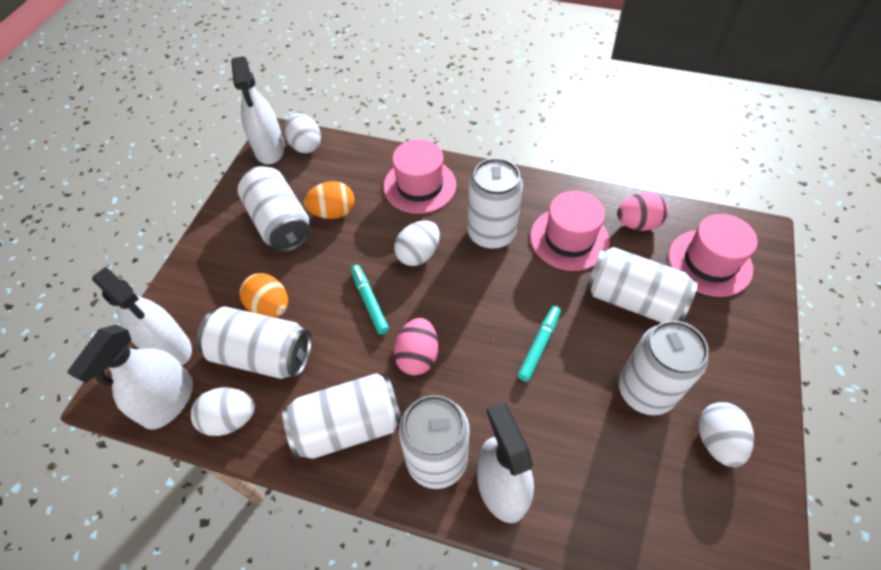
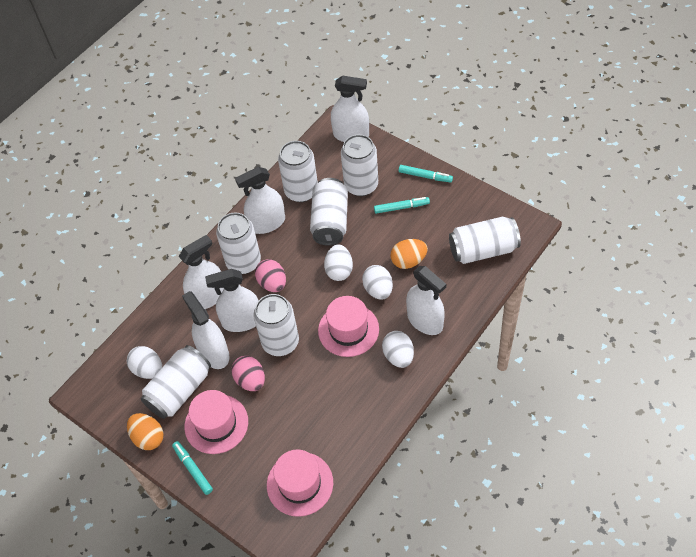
turquoise marker: [351,265,389,334] [518,306,561,382] = 2 -> [172,441,213,495] [374,197,430,214] [399,165,453,183] = 3
white spray bottle: [67,325,193,430] [92,267,192,366] [231,56,285,164] [477,402,534,523] = 4 -> [179,235,224,309] [182,291,230,369] [205,269,259,332] [235,167,285,234] [331,75,369,142] [406,266,446,335] = 6

